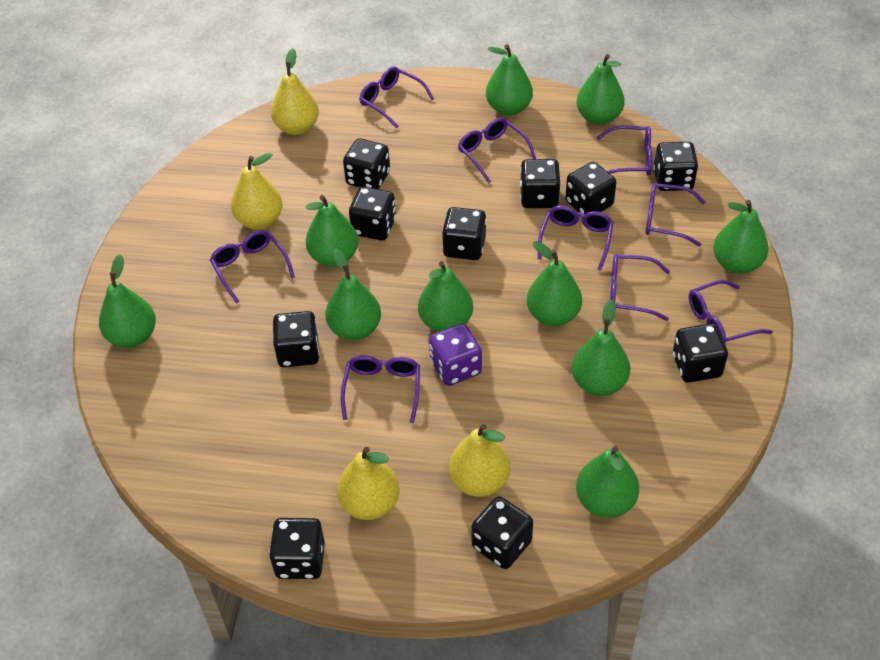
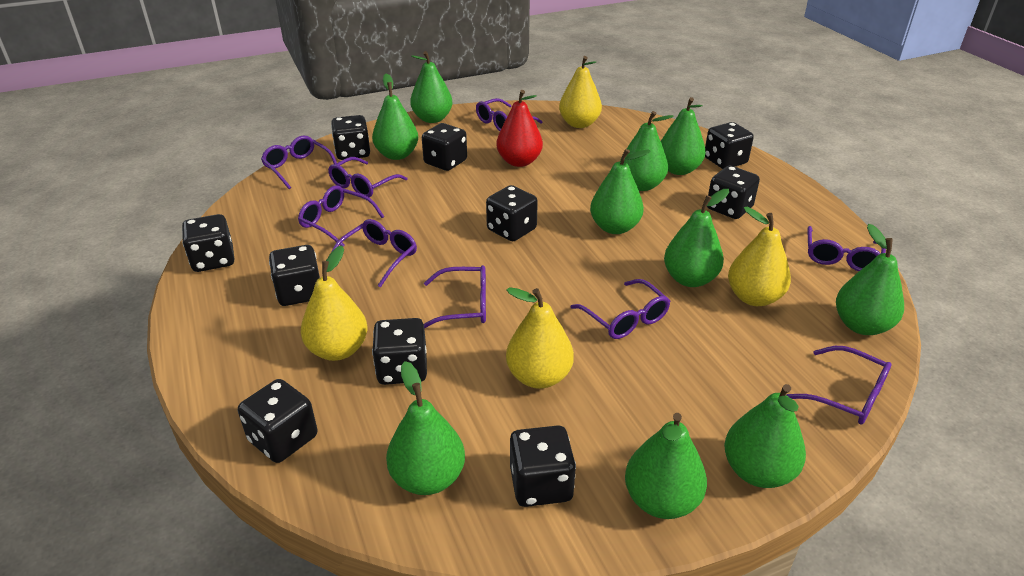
purple dice: [429,323,482,386] = 1 -> none = 0
red pear: none = 0 -> [496,90,543,167] = 1

